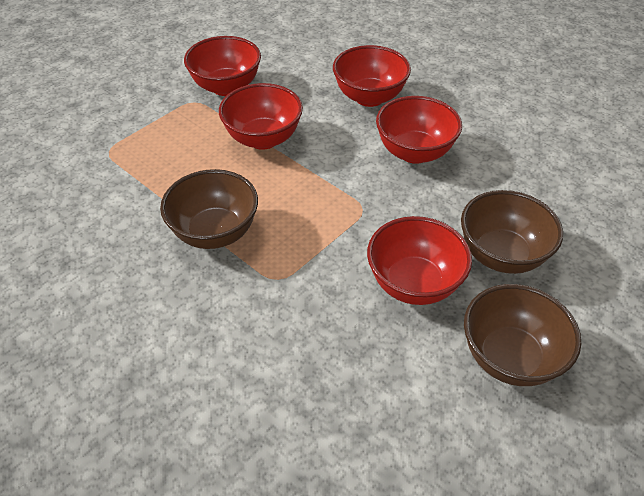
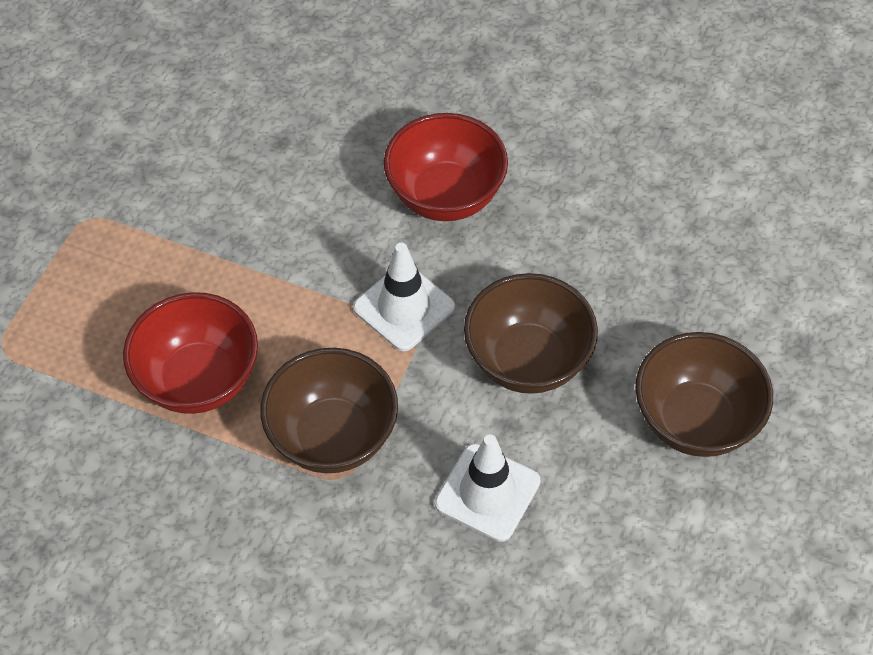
red bowl: [184,36,261,96] [219,83,303,150] [333,45,411,107] [367,216,472,305] [376,96,462,164] = 5 -> [123,292,258,414] [384,113,508,221] = 2
white traffic cone: none = 0 -> [353,243,455,351] [435,434,541,542] = 2

